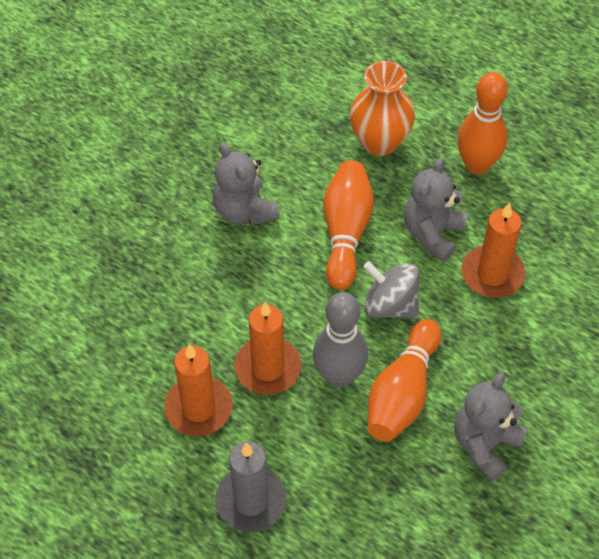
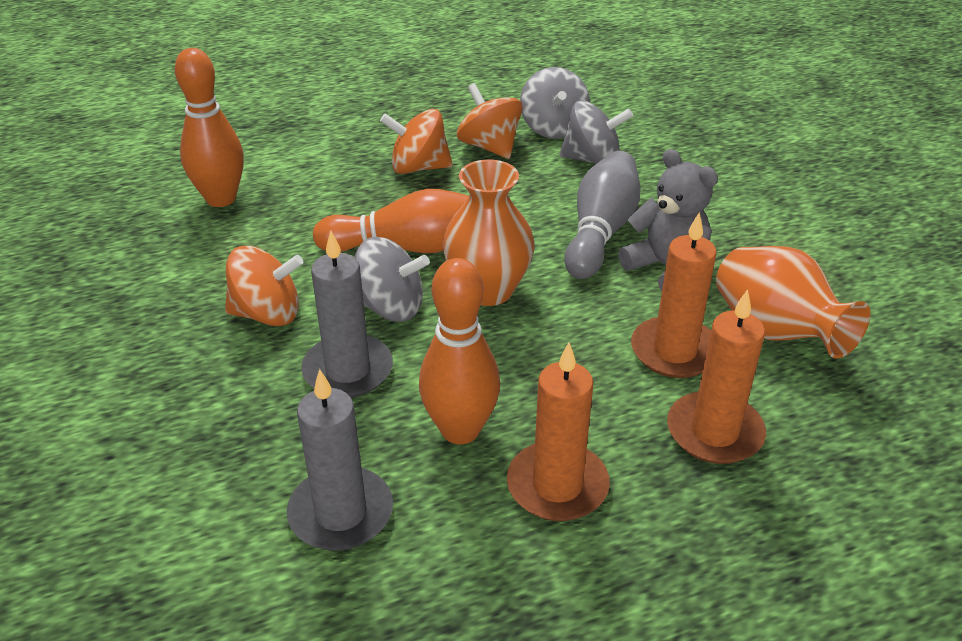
grey candle: [215,441,287,532] = 1 -> [287,369,393,551] [301,231,393,398] = 2
grey spinning top: [363,261,420,319] = 1 -> [354,237,430,322] [520,67,590,139] [559,100,633,164] = 3
grey teddy bear: [213,143,280,226] [404,158,468,262] [454,373,527,481] = 3 -> [618,149,718,290] = 1
orange spinning top: none = 0 -> [225,246,303,326] [380,109,453,174] [457,83,523,159] = 3
orange vase: [350,61,415,156] = 1 -> [442,159,535,306] [716,246,870,358] = 2

